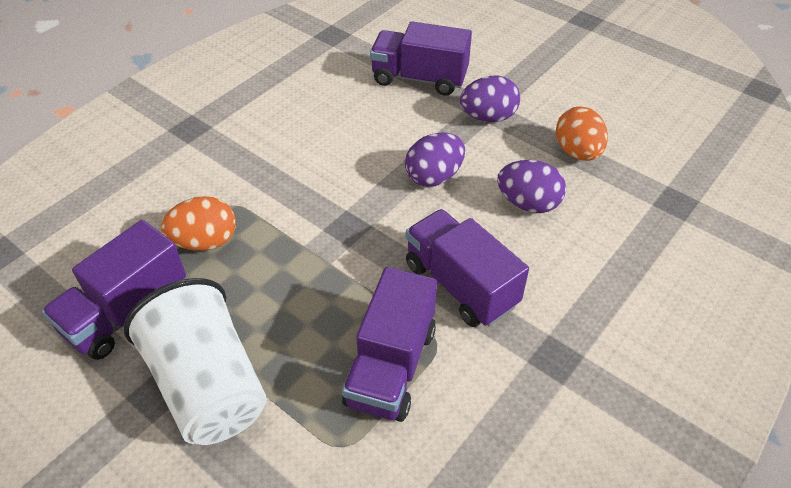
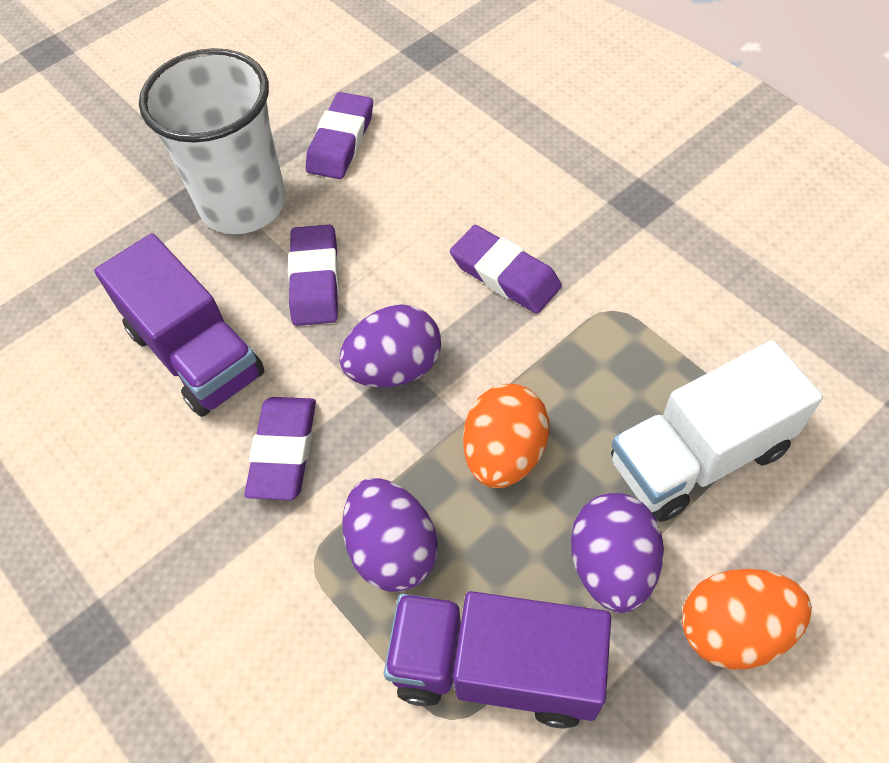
purple eraser: none = 0 -> [244,397,316,500] [288,224,339,326] [305,92,373,179] [450,225,562,314] = 4
purple truck: [42,220,186,360] [342,267,437,422] [370,21,472,96] [406,209,529,327] = 4 -> [94,233,265,417] [384,591,611,728] = 2
white truck: none = 0 -> [611,340,823,522] = 1

